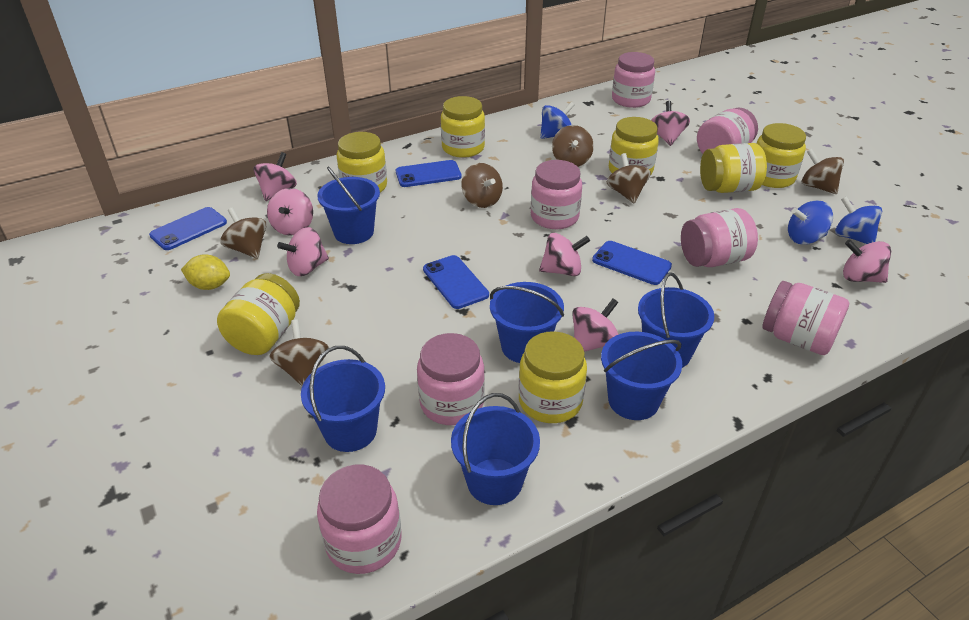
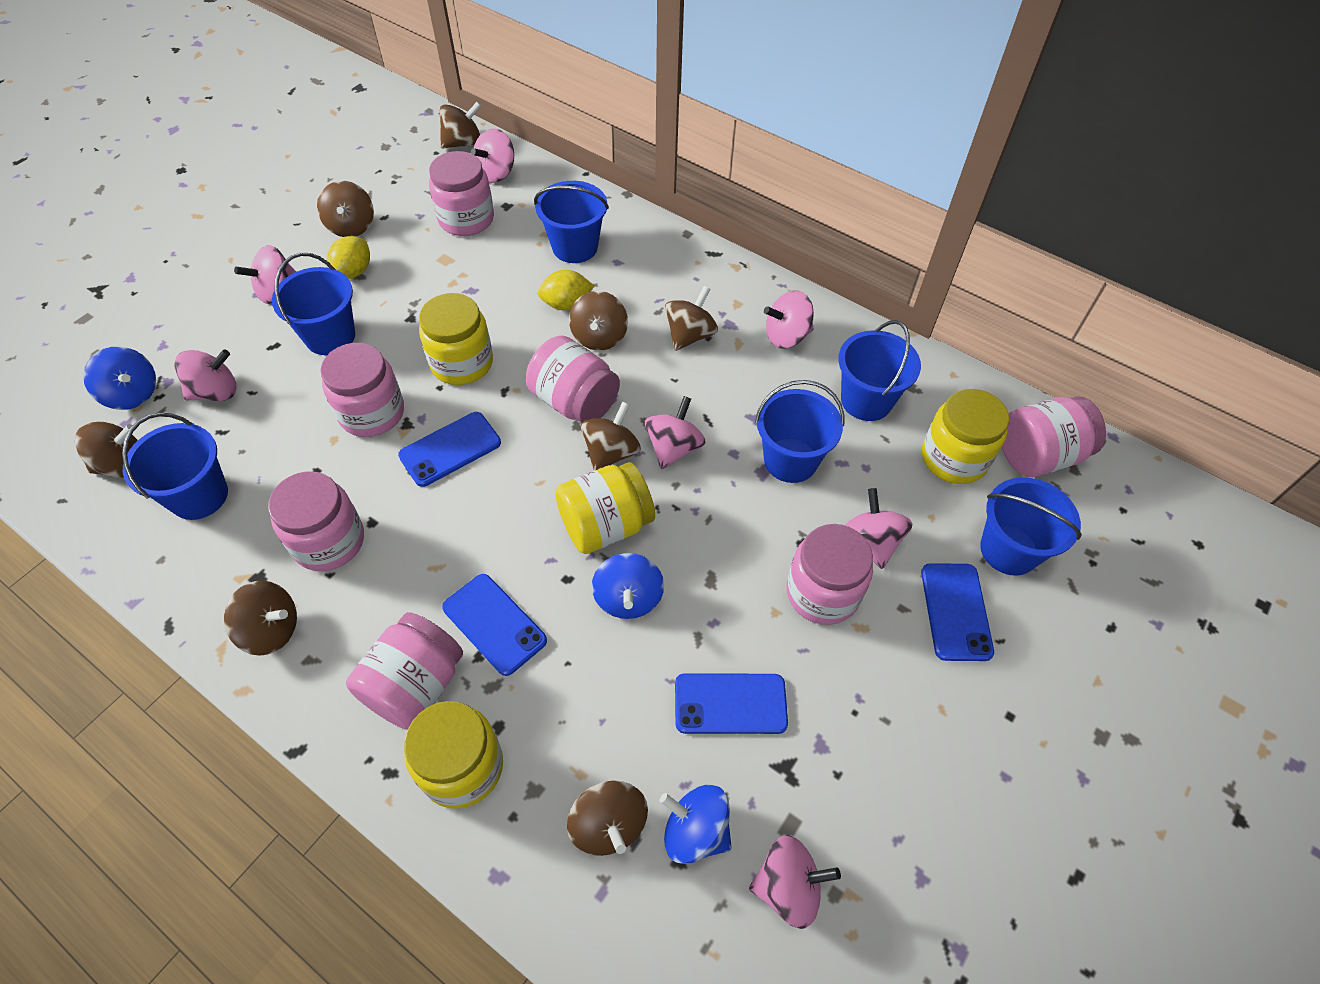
brown spinning top: [220,207,266,259] [269,319,329,386] [461,163,503,208] [552,125,594,167] [607,153,651,203] [802,149,844,194] = 6 -> [75,422,138,478] [224,581,297,656] [317,181,374,237] [439,102,481,148] [567,780,648,856] [569,291,628,351] [581,401,641,471] [665,286,718,351] = 8
yellow jar: [217,273,300,355] [336,132,387,193] [441,96,485,158] [519,331,587,423] [609,117,659,175] [700,143,767,193] [757,123,806,188] = 7 -> [404,701,503,809] [419,293,493,385] [555,462,655,554] [922,389,1009,484] = 4
yellow lemon: [181,254,230,290] = 1 -> [327,236,370,279] [538,270,594,310] = 2

